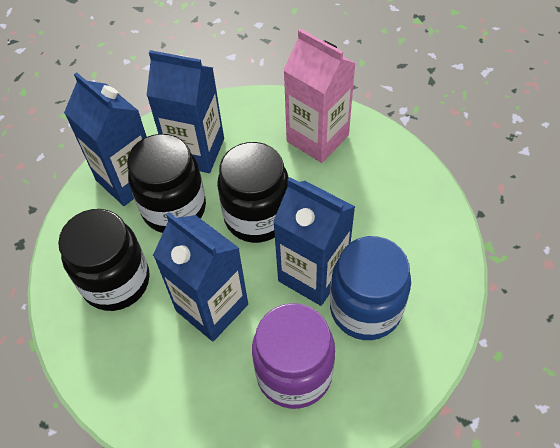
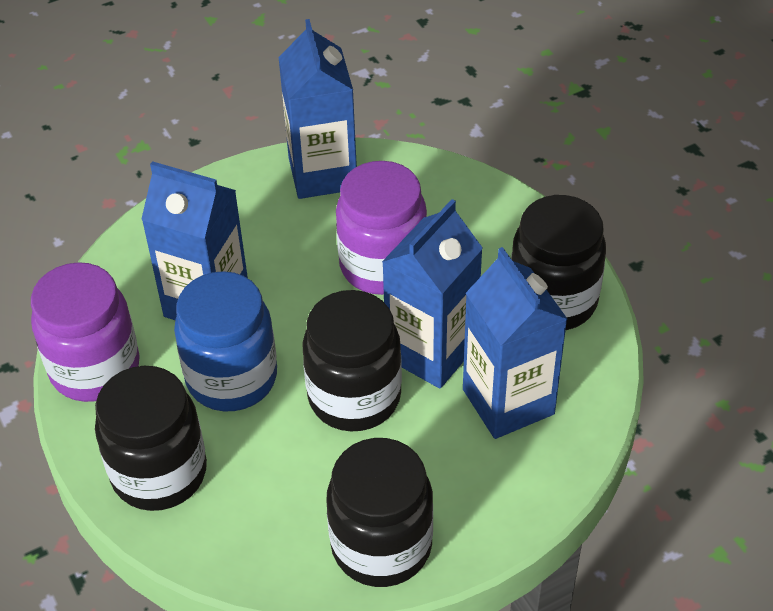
black jar: [58,209,150,311] [127,134,206,233] [217,142,289,243] = 3 -> [95,366,207,511] [303,290,402,431] [326,438,433,587] [511,195,606,330] = 4
pink carton: [283,29,356,163] = 1 -> none = 0
purple jar: [252,303,335,409] = 1 -> [31,262,140,402] [336,161,427,295] = 2

